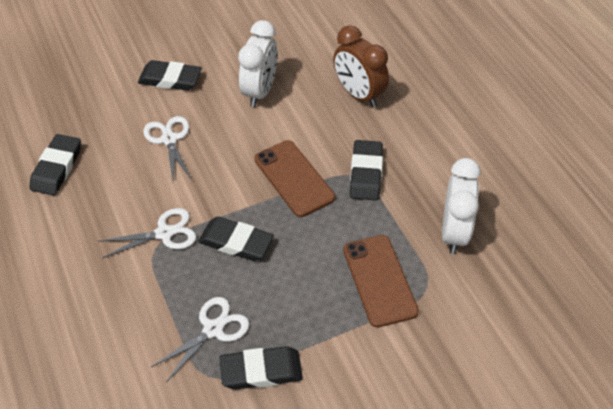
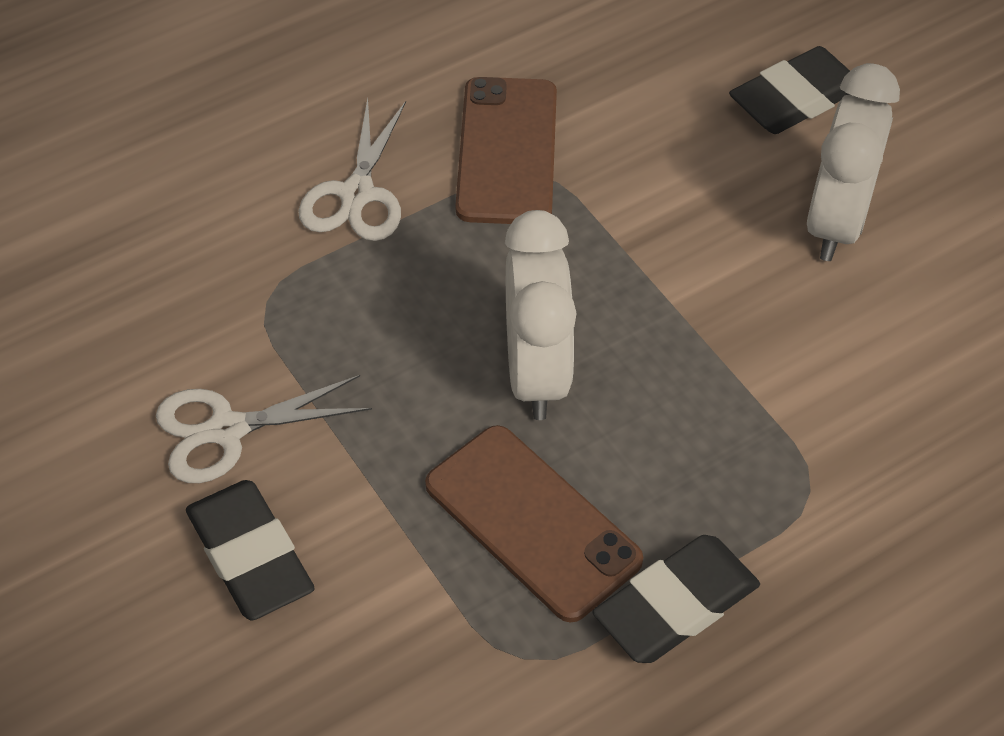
black eraser: [29,134,81,195] [138,60,202,91] [198,217,274,261] [219,346,303,390] [350,140,383,200] = 5 -> [186,480,315,621] [592,535,760,663] [729,46,850,134] = 3
brown clock: [333,25,389,107] = 1 -> none = 0
white scissors: [98,208,197,258] [143,116,192,182] [151,297,250,382] = 3 -> [156,375,372,483] [298,98,406,241] = 2

